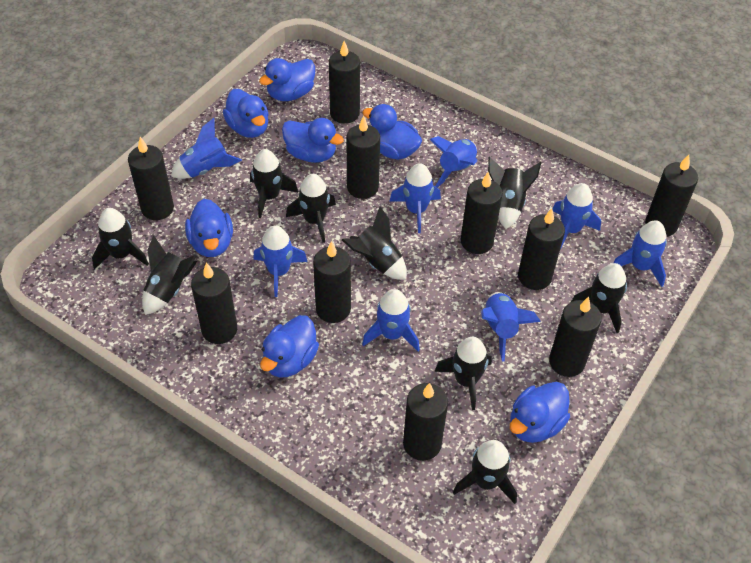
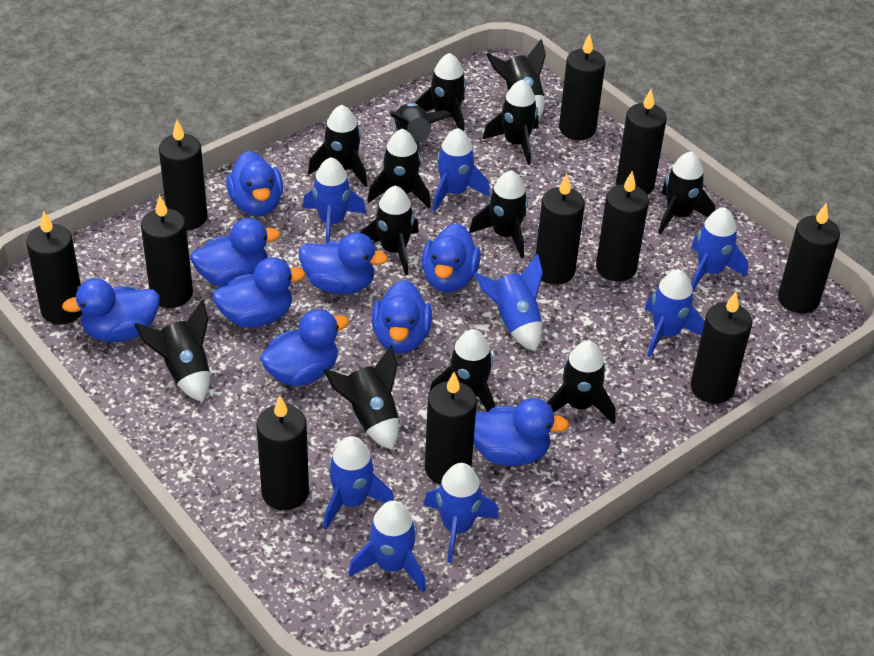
black candle: [128,137,174,220] [191,263,237,344] [313,241,351,323] [329,41,360,124] [346,116,380,199] [403,383,448,461] [461,172,503,254] [518,208,565,290] [549,297,602,377] [645,155,698,237] = 10 -> [26,211,82,325] [141,195,193,308] [159,120,208,230] [256,396,309,510] [425,372,477,484] [536,174,585,285] [559,33,605,140] [596,171,649,281] [616,89,667,195] [691,292,752,404] [778,203,840,313] = 11
black rocket: [92,208,149,270] [142,235,197,315] [250,149,298,218] [286,174,336,243] [342,207,407,280] [434,337,492,410] [453,440,517,504] [488,157,541,229] [571,263,627,333] = 9 -> [134,300,210,402] [308,105,367,187] [323,345,399,450] [360,185,419,275] [367,129,431,208] [389,103,452,166] [415,53,466,131] [428,329,495,412] [469,170,528,258] [483,79,538,165] [486,39,546,121] [547,341,615,424] [658,151,715,235] = 13
blue duck: [185,199,233,257] [223,89,269,138] [259,58,315,101] [260,315,319,378] [282,118,344,163] [362,104,422,160] [510,382,570,443] = 7 -> [62,279,160,342] [190,218,280,287] [212,257,305,328] [226,151,283,216] [260,309,349,386] [299,232,388,294] [372,280,432,353] [421,223,481,292] [473,398,569,466] = 9

